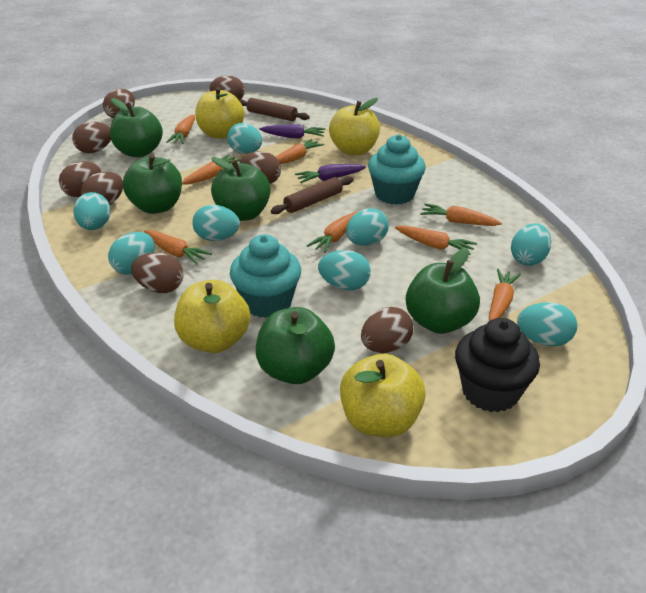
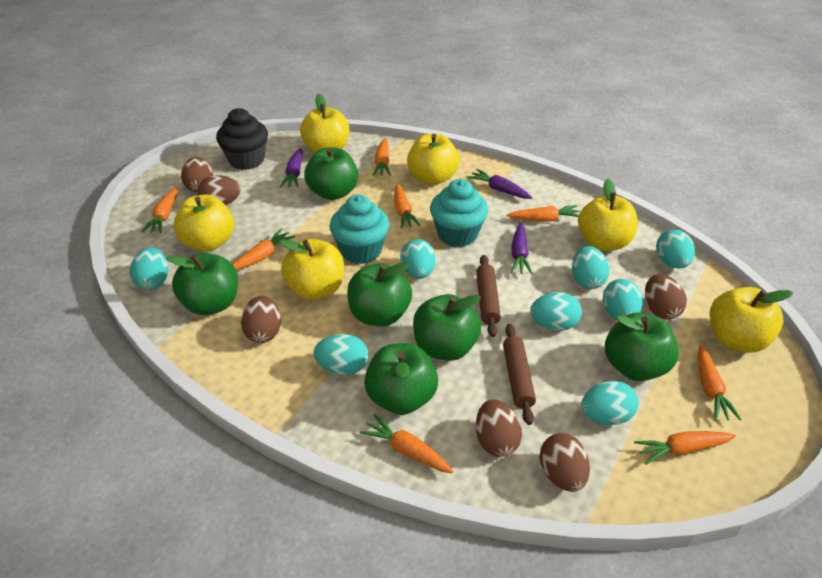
brown egg: [59,161,101,197] [72,122,111,153] [81,172,123,205] [103,89,135,118] [131,252,184,293] [210,76,245,99] [240,151,281,184] [361,307,413,353] = 8 -> [181,157,213,192] [197,175,240,205] [241,296,281,343] [476,399,522,457] [540,433,590,492] [645,274,687,319] = 6
green apple: [110,98,163,157] [123,154,182,214] [211,157,271,221] [256,307,335,384] [406,248,480,334] = 5 -> [166,253,238,315] [304,148,358,200] [347,262,412,327] [364,343,438,415] [413,294,481,361] [605,313,679,381] = 6
purple carrot: [259,124,325,139] [295,164,366,183] = 2 -> [280,148,303,188] [467,169,532,199] [511,223,533,275] = 3
yellow apple: [174,280,250,353] [195,87,244,139] [329,98,380,156] [340,354,426,437] = 4 -> [173,194,234,251] [279,239,344,300] [300,94,349,153] [407,134,459,185] [578,179,638,251] [710,287,793,353] = 6

